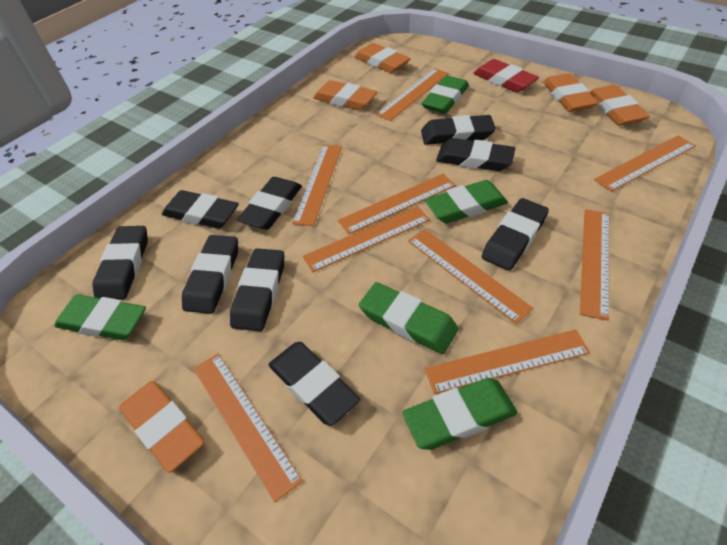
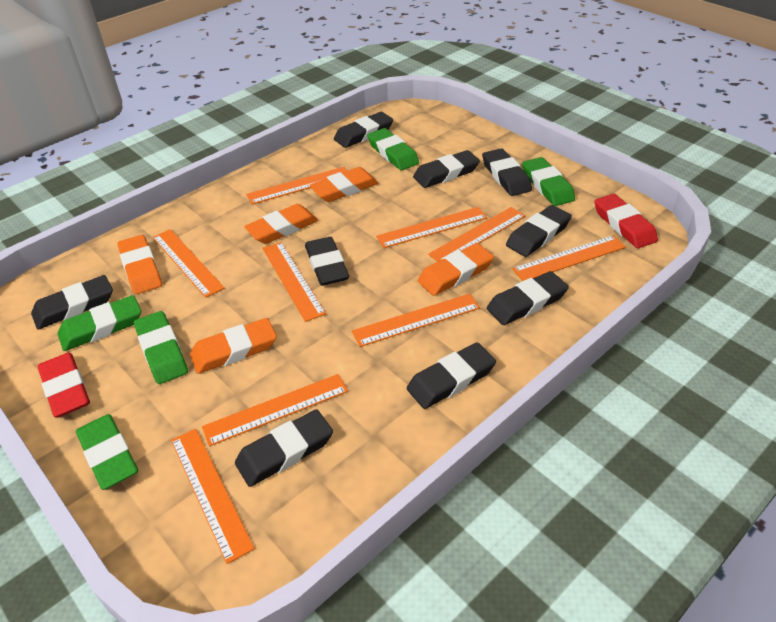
red eraser: [473,59,539,93] = 1 -> [38,352,90,418] [594,194,658,249] = 2

